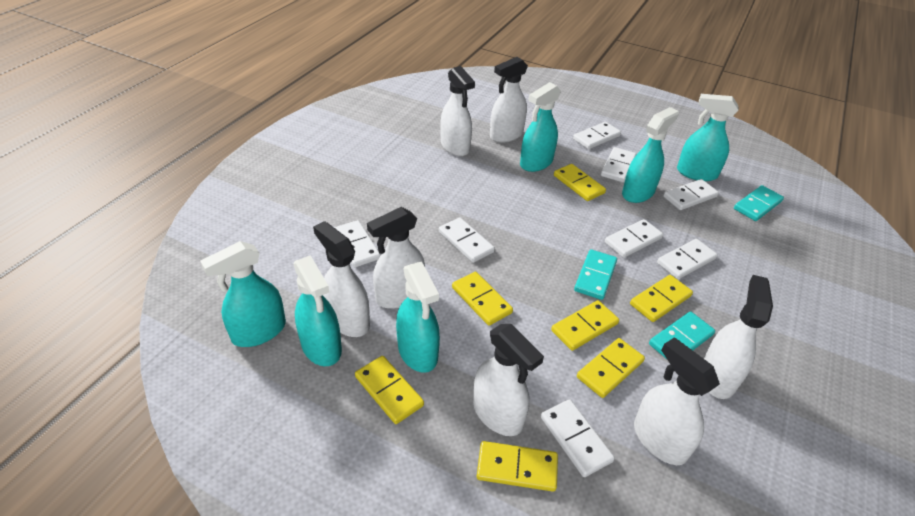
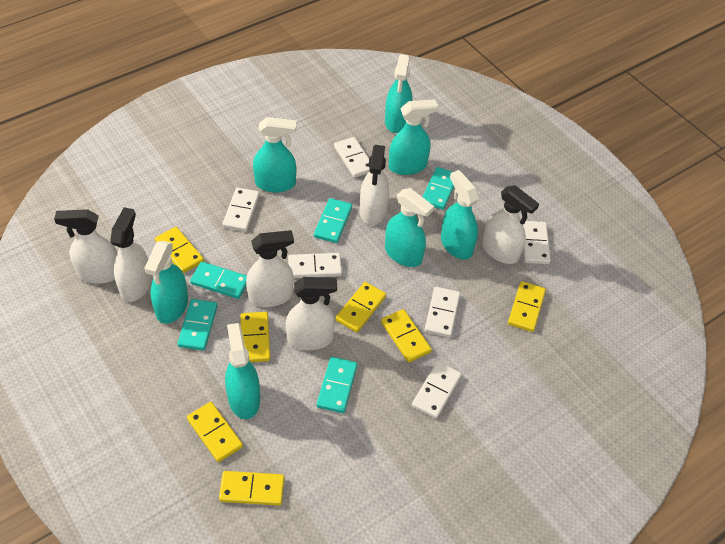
turquoise domino: [574,249,617,300] [649,311,715,359] [734,185,784,221] = 3 -> [177,299,217,351] [190,262,247,299] [314,198,352,243] [317,357,358,413] [423,167,454,210] = 5
turquoise spray bottle: [200,241,286,347] [293,255,342,366] [396,262,440,373] [520,82,561,172] [622,107,679,203] [677,94,738,181] = 6 -> [145,241,188,324] [225,323,260,419] [253,117,297,193] [385,54,412,133] [385,188,434,267] [389,99,438,175] [441,170,479,260] = 7
white domino: [334,220,381,267] [439,217,495,263] [541,399,615,477] [573,122,621,149] [601,147,636,182] [605,219,663,258] [657,239,718,279] [663,179,719,210] = 8 -> [222,188,260,232] [288,253,342,278] [334,137,370,178] [412,362,462,419] [424,287,460,337] [523,221,551,264] = 6
white spray bottle: [313,221,370,337] [367,207,425,309] [440,66,475,156] [473,324,544,436] [490,57,528,143] [634,337,720,465] [704,275,773,399] = 7 -> [54,209,117,284] [110,207,151,302] [246,230,294,307] [286,277,337,350] [360,145,389,225] [482,185,539,264] = 6

